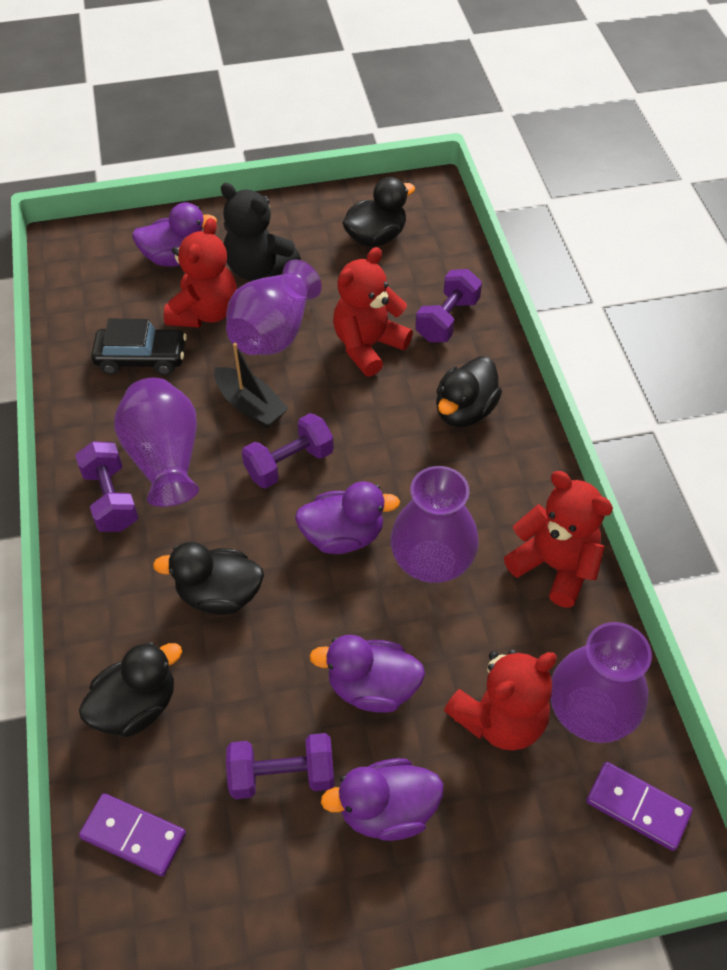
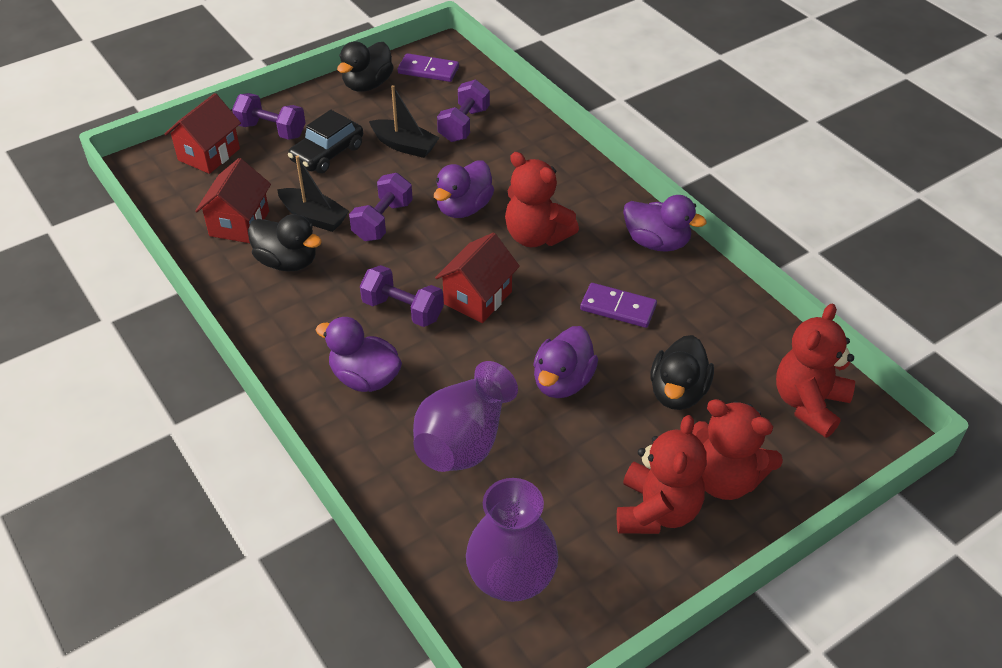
black boat: [214,343,289,428] = 1 -> [277,155,349,232] [369,85,440,158] = 2
black duck: [79,642,182,737] [153,542,264,615] [342,177,415,247] [436,356,502,427] = 4 -> [248,214,322,271] [337,41,394,92] [650,335,714,410] = 3
black teddy bear: [221,183,301,281] = 1 -> none = 0
purple vase: [114,378,199,507] [226,259,322,355] [390,466,479,583] [551,622,652,743] = 4 -> [413,361,518,472] [466,478,558,602] = 2
red house: none = 0 -> [165,93,241,174] [195,158,271,243] [435,233,520,323] = 3

